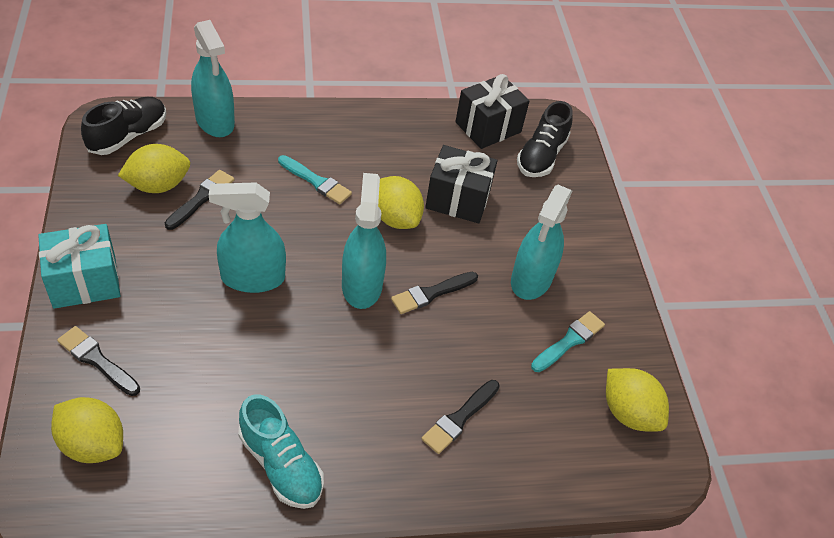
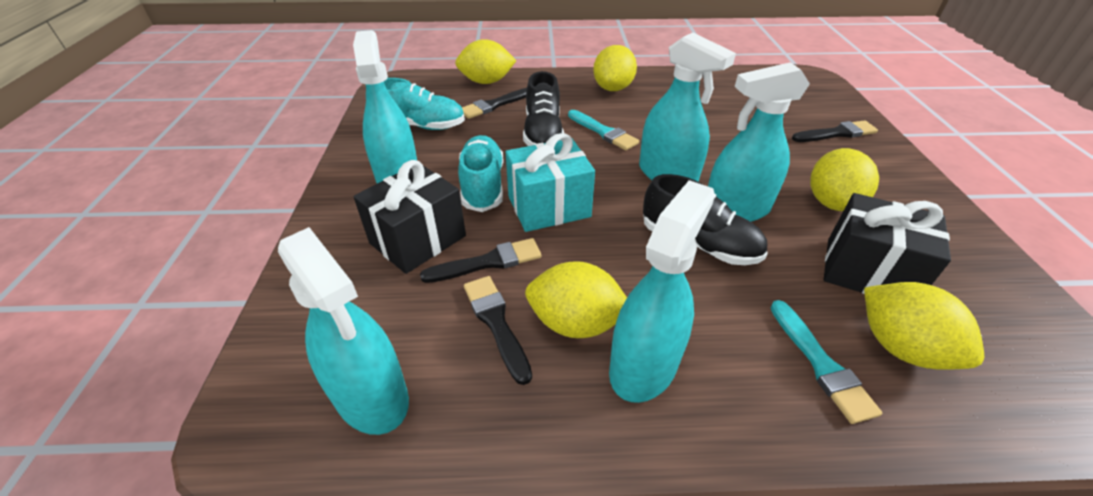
turquoise shoe: [238,394,324,509] = 1 -> [384,78,465,130] [458,135,503,212] = 2
turquoise spray bottle: [191,20,235,137] [209,182,286,293] [342,173,386,309] [511,185,572,300] = 4 -> [278,227,409,435] [353,30,417,183] [609,180,715,403] [639,33,736,182] [708,62,810,222] = 5
yellow lemon: [51,397,123,463] [118,144,190,193] [378,176,424,229] [606,368,669,432] = 4 -> [455,39,516,84] [525,261,627,338] [593,45,637,91] [810,148,879,211] [864,282,984,370] = 5

